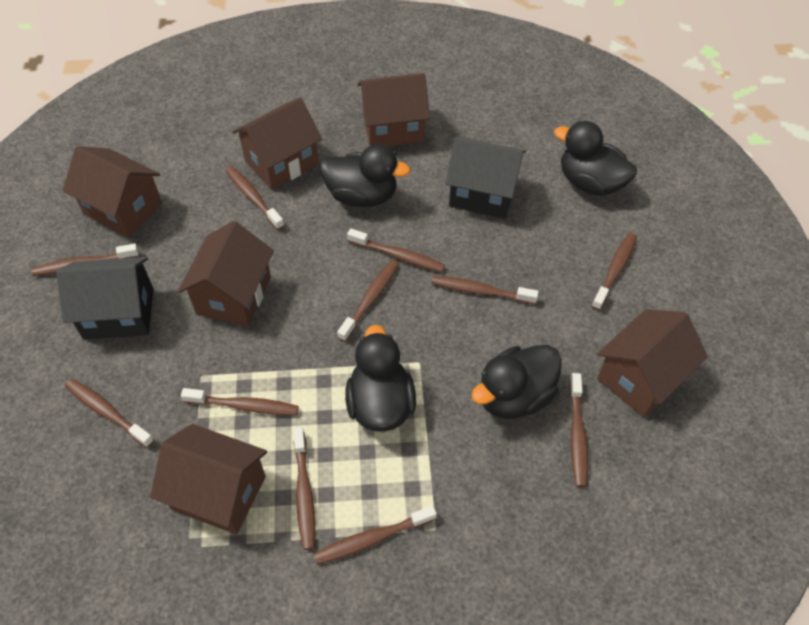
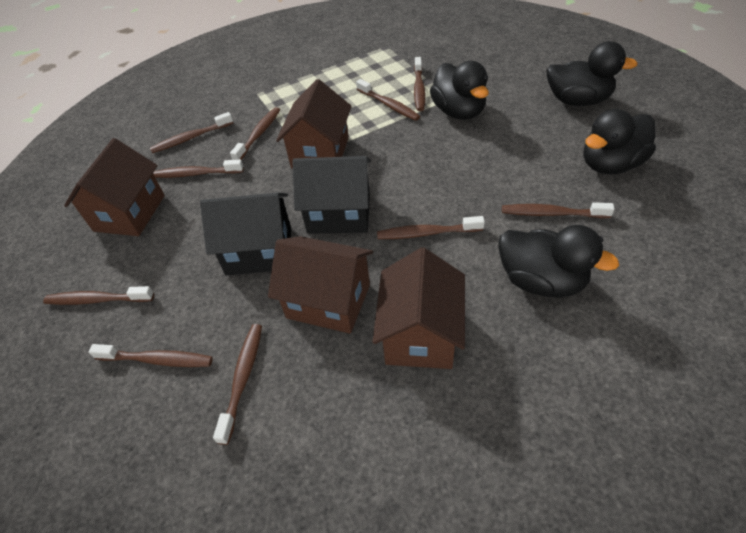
brown house: [63,146,162,238] [150,424,267,535] [178,221,274,327] [232,98,322,190] [357,73,430,147] [597,309,708,417] = 6 -> [64,138,165,236] [268,236,373,334] [276,79,352,169] [372,247,465,369] = 4
brown toothbrush: [31,243,139,276] [65,379,154,448] [181,388,299,415] [226,166,285,230] [293,427,315,550] [313,505,437,565] [337,260,399,342] [347,228,445,272] [431,276,539,304] [569,373,588,487] [592,233,637,310] = 11 -> [43,286,154,305] [88,344,213,367] [150,112,233,153] [153,159,244,178] [213,324,262,445] [230,107,280,160] [356,79,420,121] [377,216,485,239] [414,57,425,111] [502,202,615,218] = 10

